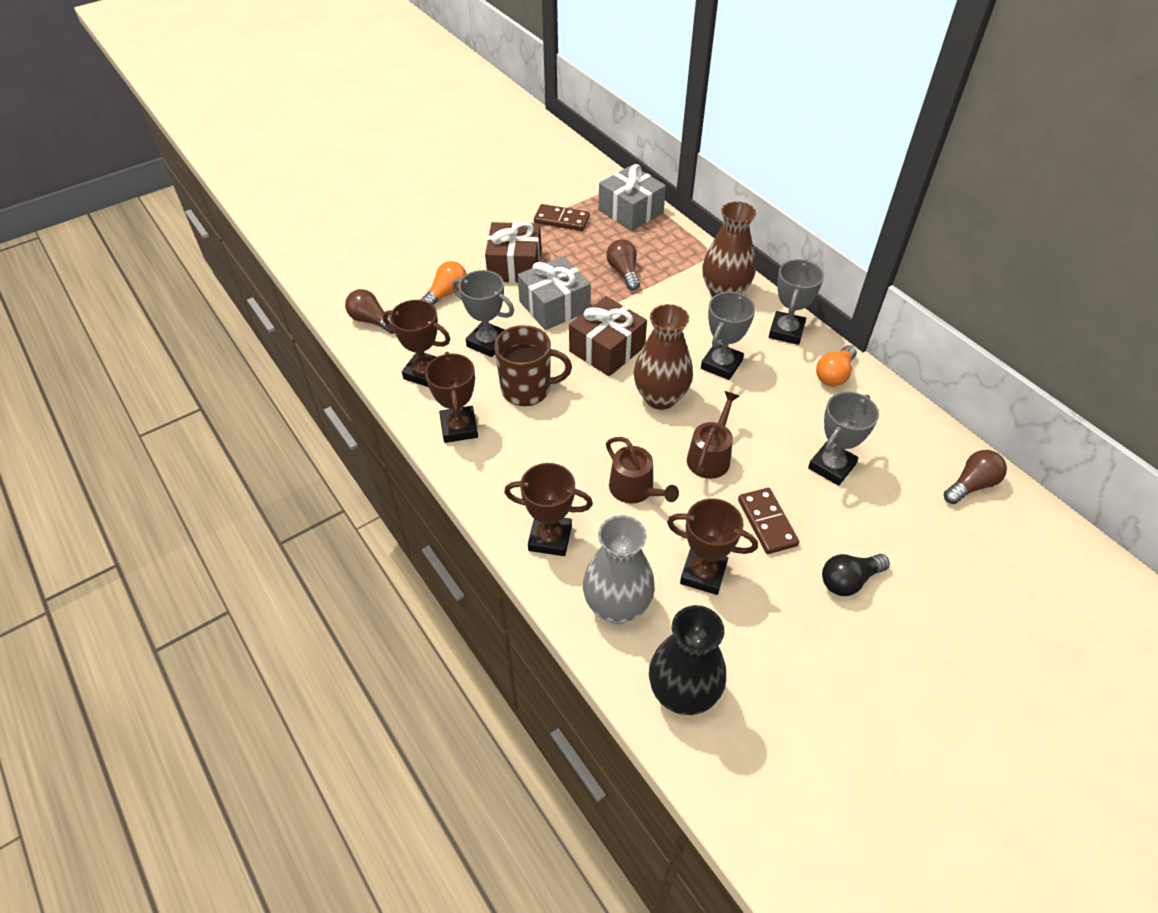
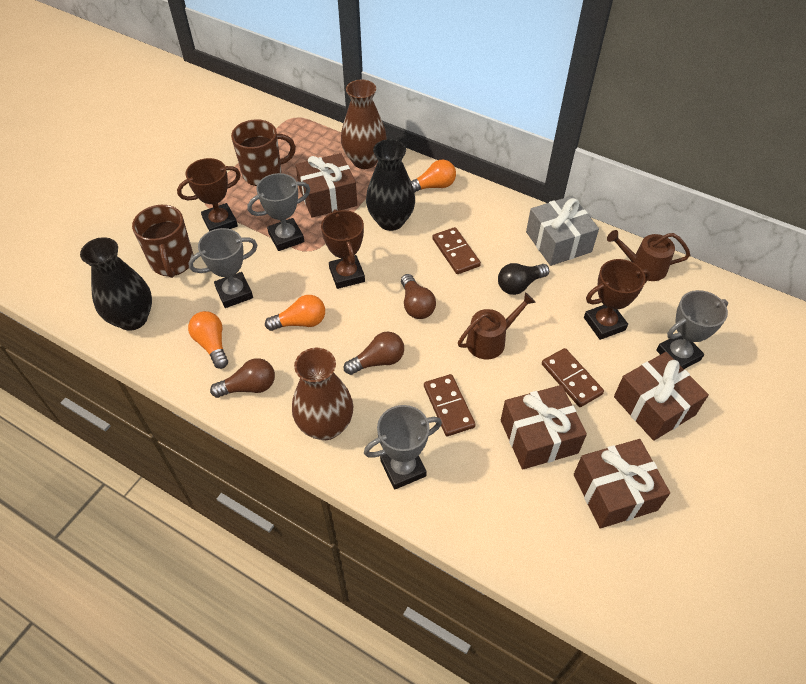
black vase: [649,605,726,715] = 1 -> [80,237,152,331] [366,139,415,231] = 2
brown domino: [534,204,590,231] [738,488,799,554] = 2 -> [424,374,476,436] [432,227,481,274] [542,348,604,407] = 3
brown gift: [485,222,541,283] [569,296,647,376] = 2 -> [296,153,357,218] [501,385,587,469] [574,439,670,529] [614,352,709,441] = 4
brown mug: [494,325,572,406] = 1 -> [132,205,194,278] [231,119,296,186] = 2
brown trophy: [383,300,450,387] [425,352,478,443] [504,463,593,556] [667,498,758,595] = 4 -> [177,158,241,231] [321,209,365,289] [584,259,650,340] = 3
grey gift: [518,256,591,330] [598,164,666,231] = 2 -> [526,196,599,266] = 1
grey vase: [583,515,655,624] = 1 -> none = 0
orange light bulb: [420,261,467,306] [816,345,857,386] = 2 -> [188,311,228,369] [265,295,325,331] [411,160,456,193] = 3

